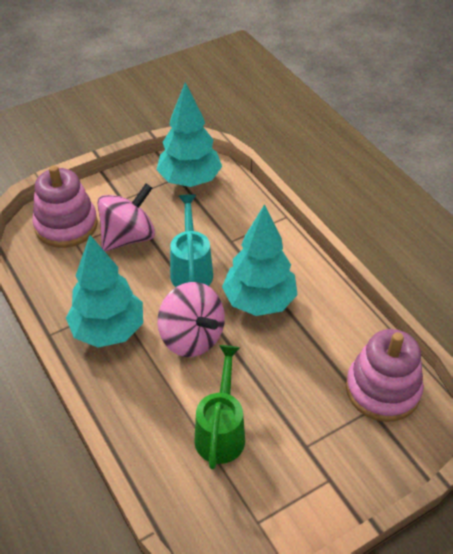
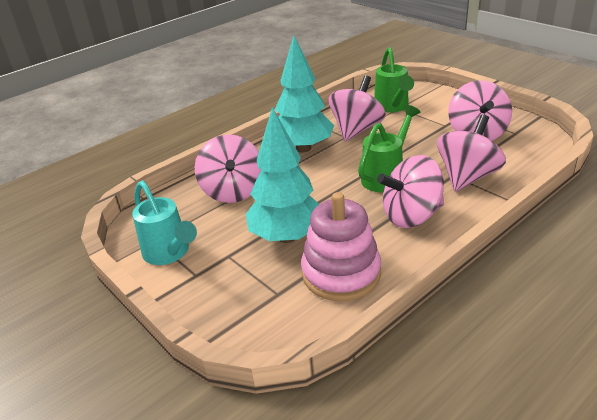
green watering can: [194,345,245,469] = 1 -> [358,105,420,192] [374,47,414,112] = 2
pink spinning top: [97,183,155,252] [157,282,225,357] = 2 -> [195,134,261,203] [329,75,386,141] [377,155,444,228] [437,115,506,191] [448,80,512,141] = 5
pink stacking toy: [32,165,98,248] [346,329,424,422] = 2 -> [301,192,381,301] = 1
turquoise tree: [66,235,143,348] [157,82,222,187] [222,204,298,316] = 3 -> [246,107,320,243] [275,36,334,153] = 2

